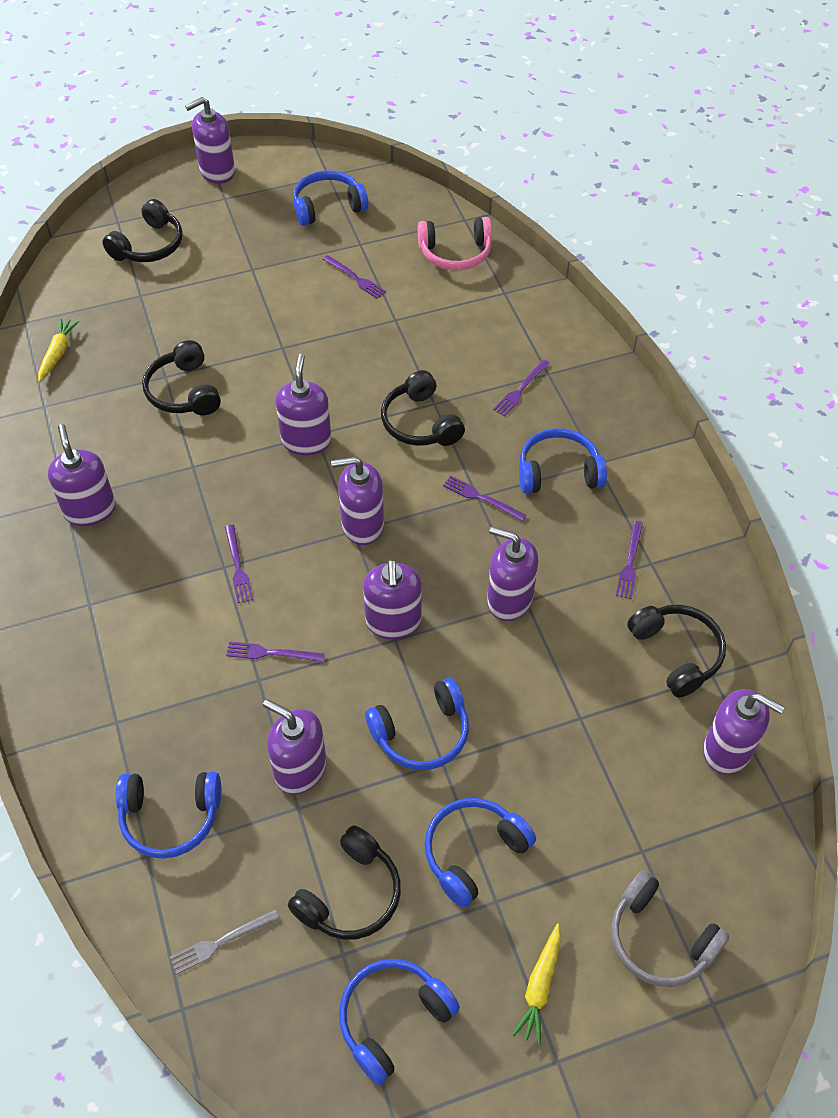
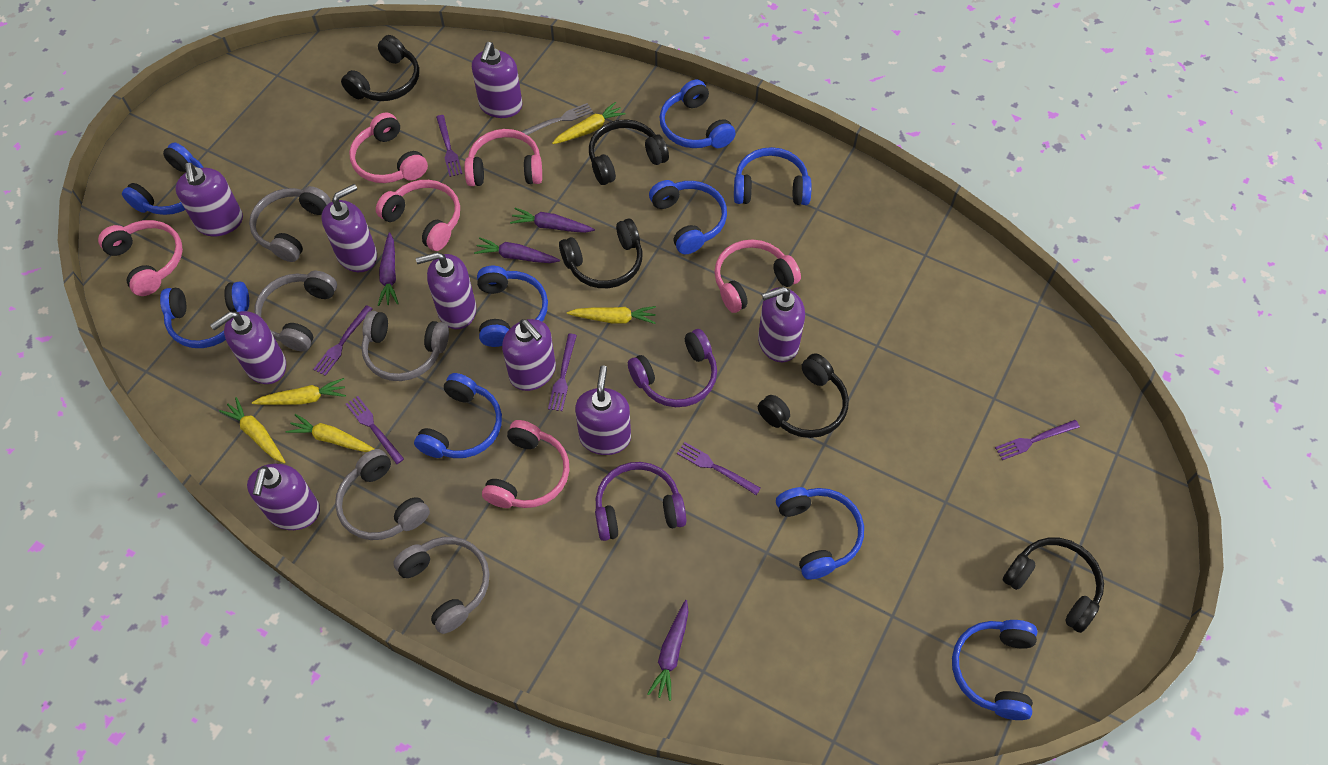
blue headphones: [116,772,221,859] [293,170,369,226] [339,959,460,1085] [365,678,469,770] [424,798,536,908] [519,428,607,494] = 6 -> [122,142,204,215] [160,282,249,348] [414,373,502,458] [477,266,548,347] [649,180,727,254] [660,79,735,148] [734,147,811,205] [776,487,864,579] [952,620,1037,720] = 9
grey headphones: [611,870,729,987] = 1 -> [249,186,331,262] [254,271,337,351] [335,449,430,540] [361,311,449,381] [393,537,489,634] = 5
pink headphones: [418,217,492,270] = 1 -> [98,220,183,296] [349,113,428,183] [376,180,460,251] [465,129,542,186] [482,420,569,508] [715,239,801,313] = 6
purple carrot: none = 0 -> [378,232,399,306] [474,237,560,263] [510,208,595,233] [647,600,689,701] = 4
purple headphones: none = 0 -> [595,462,686,541] [628,329,717,407] = 2
purple soap dispenser: [48,424,116,526] [185,97,235,184] [263,699,327,795] [276,354,332,456] [331,457,384,545] [363,559,422,639] [487,527,538,621] [703,689,784,775] = 8 -> [175,163,243,237] [210,311,286,384] [247,464,320,530] [321,184,377,272] [416,252,476,329] [472,42,523,118] [502,319,556,391] [575,365,631,455] [758,287,805,362] = 9
yellow carrot: [38,318,79,382] [512,923,561,1045] = 2 -> [219,397,285,463] [252,378,346,405] [286,414,374,452] [552,102,626,144] [567,306,656,324] = 5

